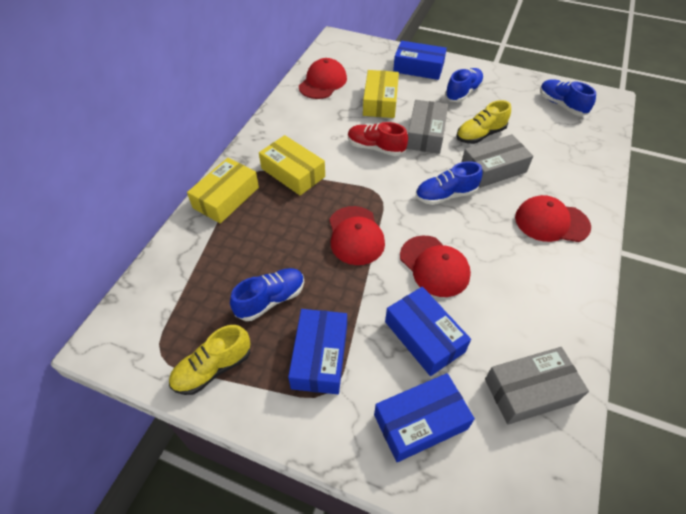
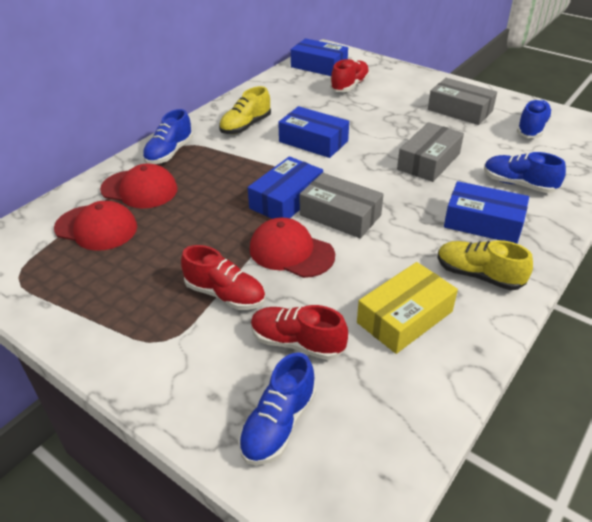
red cap: [299,58,347,99] [329,206,385,265] [400,235,471,297] [515,195,591,242] = 4 -> [54,201,137,251] [100,163,178,208] [250,217,335,278] = 3
red shoe: [348,122,408,156] = 1 -> [181,245,265,310] [251,305,348,360] [330,59,370,92] = 3
yellow box: [187,158,259,224] [259,135,325,196] [363,70,399,118] = 3 -> [357,262,458,354] = 1

